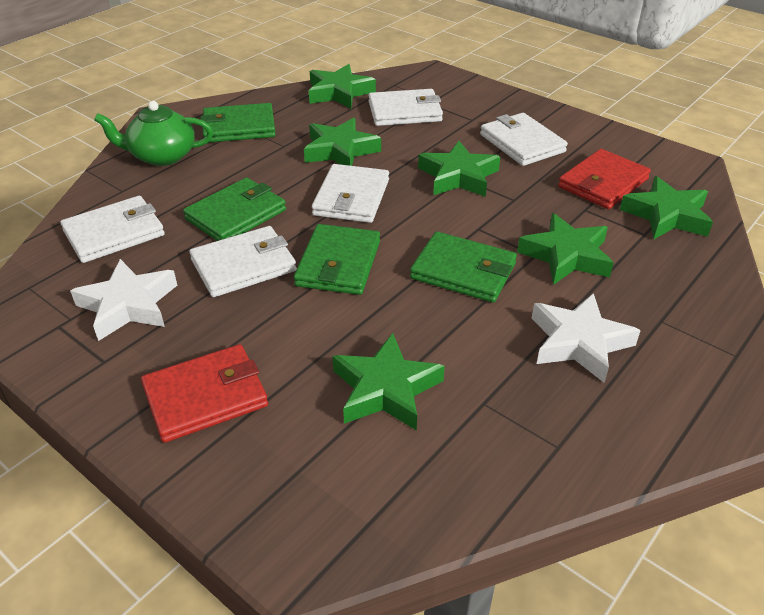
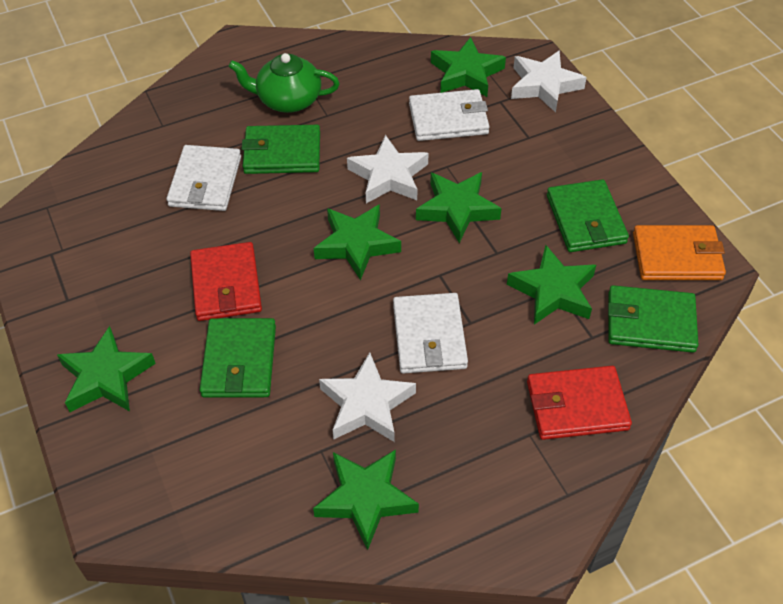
orange wallet: none = 0 -> [633,225,726,280] = 1
white star: [70,259,177,341] [532,293,641,383] = 2 -> [319,352,416,442] [347,135,429,203] [511,50,587,112] = 3
white wallet: [60,196,165,263] [189,226,296,297] [312,164,389,223] [368,89,443,126] [480,113,568,166] = 5 -> [166,145,241,211] [393,293,468,374] [409,89,490,141] = 3

